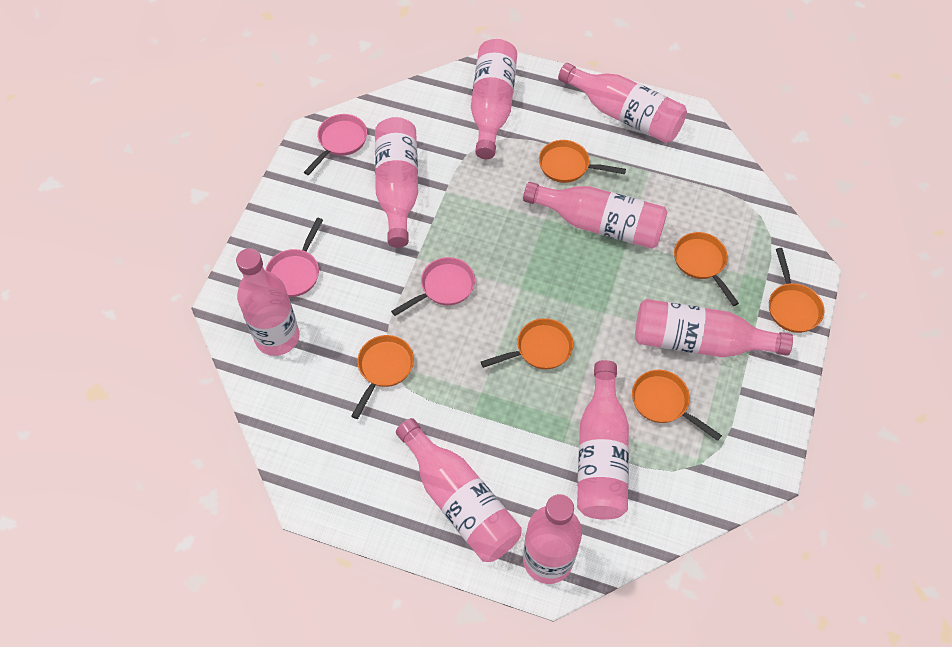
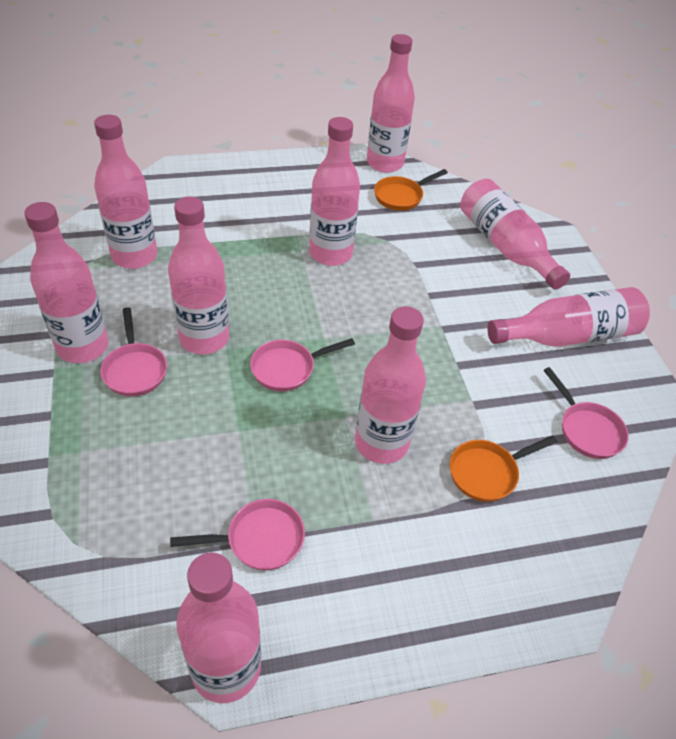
orange pan: [351,335,414,419] [481,318,573,369] [539,140,626,183] [632,370,722,441] [674,232,739,306] [769,248,824,333] = 6 -> [374,169,448,211] [450,435,557,502] = 2
pink pan: [266,218,323,297] [304,114,367,175] [391,257,475,316] = 3 -> [100,307,167,396] [170,499,305,571] [250,338,355,391] [544,367,629,459] = 4

